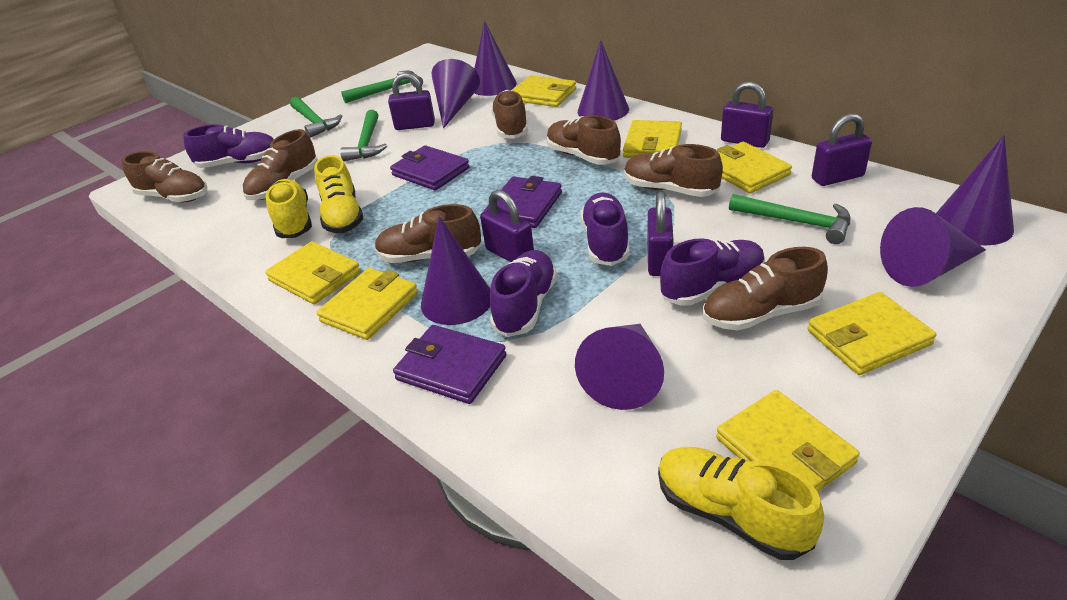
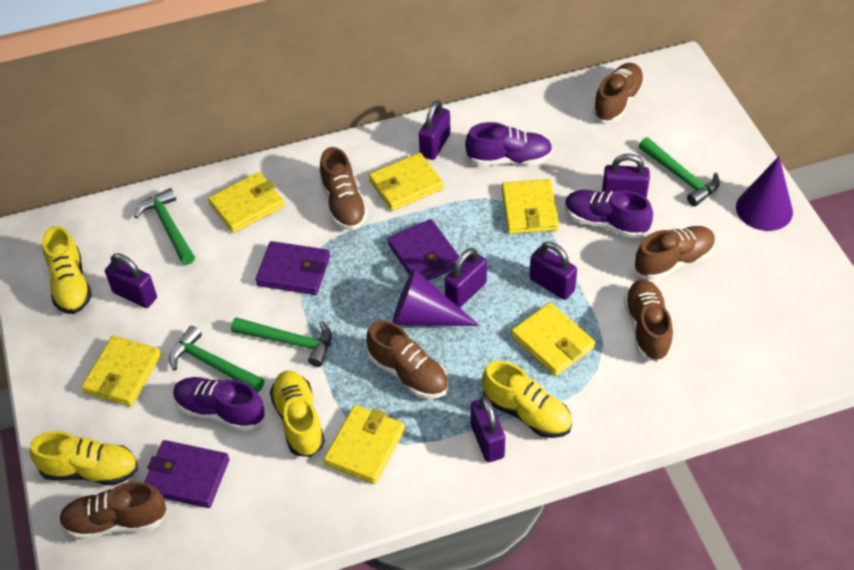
brown shoe: [121,151,207,203] [243,129,318,200] [375,204,482,263] [491,90,528,139] [546,115,621,165] [624,144,723,197] [703,247,828,331] = 7 -> [59,481,167,540] [319,147,368,230] [366,320,448,399] [593,63,645,122] [624,279,673,362] [634,226,716,280] = 6
purple cone: [421,216,490,325] [431,59,480,128] [474,21,517,96] [575,324,664,410] [578,40,629,121] [880,207,986,287] [936,135,1014,245] = 7 -> [393,269,480,326] [736,156,793,231] = 2
purple padlock: [388,73,435,130] [480,190,534,262] [647,192,674,276] [721,82,773,148] [812,114,872,186] = 5 -> [105,253,157,308] [419,100,450,160] [445,248,487,308] [470,396,505,462] [529,242,577,300] [602,154,650,198] = 6
purple shoe: [183,124,274,168] [490,250,557,337] [581,193,630,266] [660,238,765,306] = 4 -> [173,377,265,431] [465,122,553,165] [565,190,653,239] = 3
yellow shoe: [266,179,312,238] [314,155,363,233] [658,447,824,560] = 3 -> [30,431,138,485] [42,226,92,314] [270,371,325,457] [482,361,572,438] = 4
yellow wallet: [265,241,361,304] [316,268,418,340] [512,75,576,107] [623,120,682,158] [716,390,860,492] [717,142,792,193] [807,292,936,375] = 7 -> [81,336,161,407] [208,172,285,233] [323,405,405,484] [369,153,444,211] [502,179,559,234] [511,302,595,376] = 6

